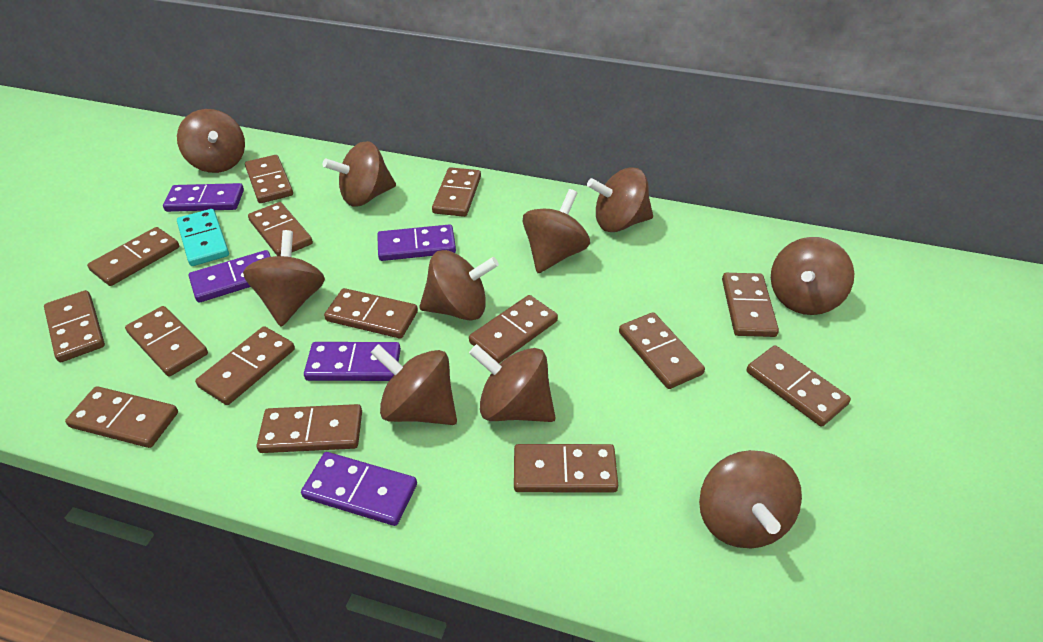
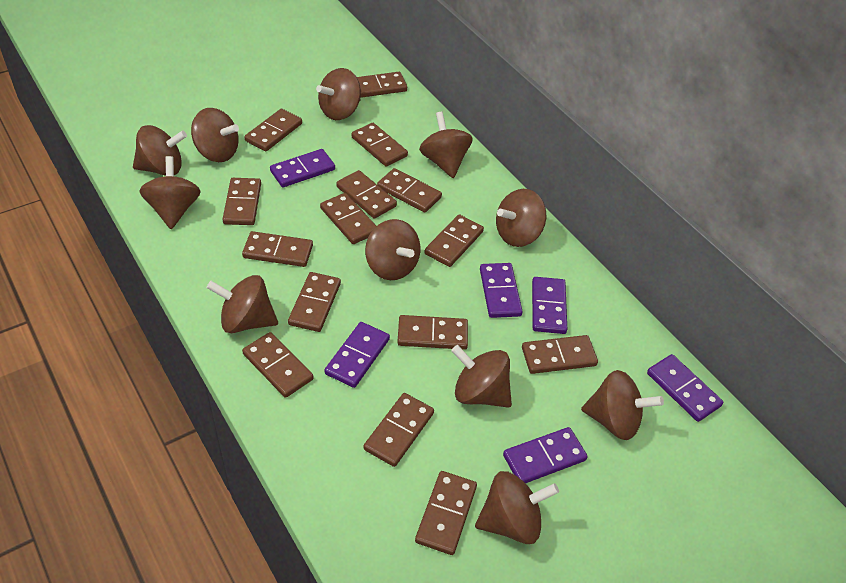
brown spinning top: [177,109,245,173] [243,230,325,327] [323,141,396,207] [370,344,457,425] [419,250,499,321] [469,344,556,422] [523,189,590,273] [587,168,653,232] [699,450,802,548] [771,237,854,315] = 10 -> [133,125,187,176] [139,156,201,229] [191,108,239,162] [207,275,278,333] [316,68,361,120] [365,219,420,280] [419,112,473,178] [451,345,512,408] [475,471,559,544] [496,189,546,247] [581,370,664,440] = 11
purple domino: [163,183,244,212] [189,250,271,303] [301,452,417,526] [304,342,401,381] [377,224,456,261] = 5 -> [270,149,335,187] [325,322,390,388] [480,263,523,318] [503,427,588,483] [532,277,567,334] [647,354,723,422] = 6
turquoise domino: [177,209,229,266] = 1 -> none = 0

